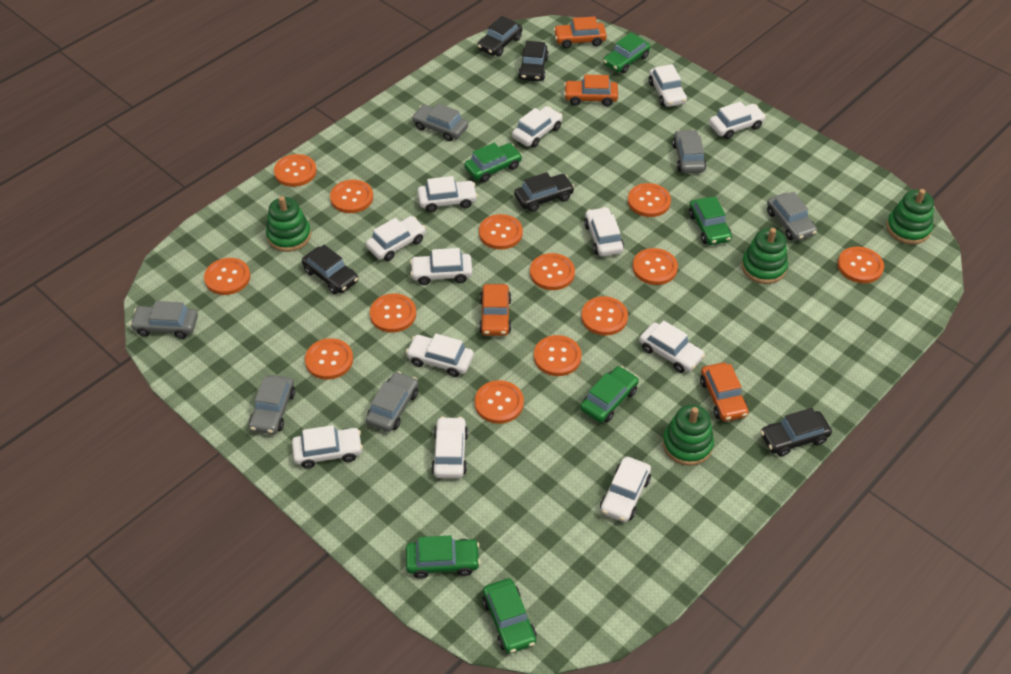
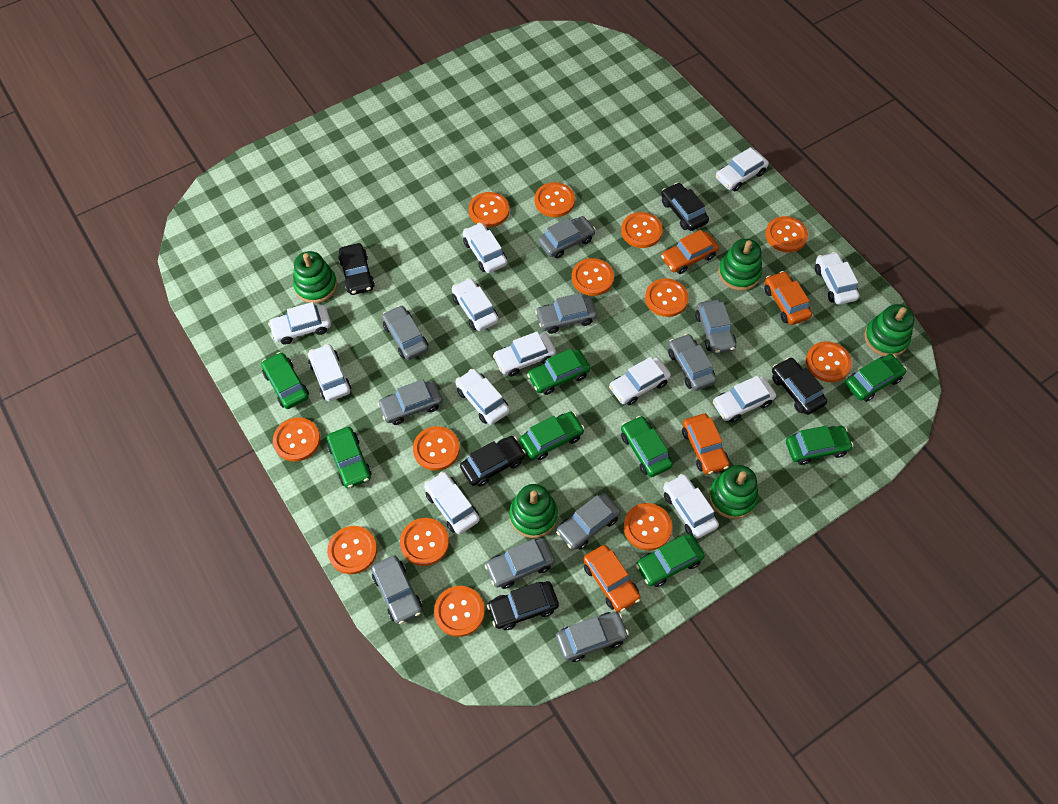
green car: [406,535,480,579] [464,143,522,182] [482,578,536,654] [580,366,639,423] [603,33,651,74] [689,196,732,245] = 6 -> [261,352,309,409] [327,427,372,488] [520,412,585,460] [527,349,590,395] [621,416,673,477] [636,534,705,587] [786,425,853,465] [845,354,907,402] = 8
green stacking toy: [266,196,311,252] [663,404,714,466] [741,228,788,284] [886,189,934,244] = 4 -> [293,251,337,303] [509,484,558,538] [709,465,758,519] [718,239,762,291] [864,304,914,356] = 5
grey car: [130,301,198,339] [249,375,295,434] [366,371,418,432] [412,103,468,141] [672,130,706,173] [767,192,817,241] = 6 -> [371,555,422,624] [377,379,443,425] [382,305,428,360] [485,538,555,589] [535,293,597,334] [538,216,596,259] [556,493,621,550] [556,612,629,662] [668,334,716,391] [695,299,736,354] = 10

